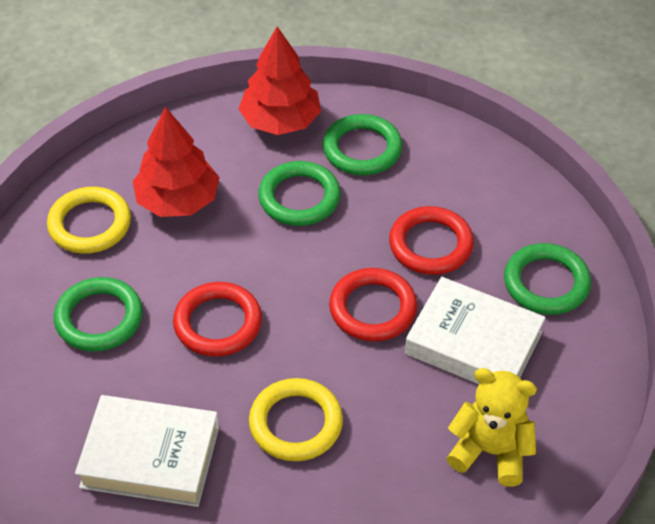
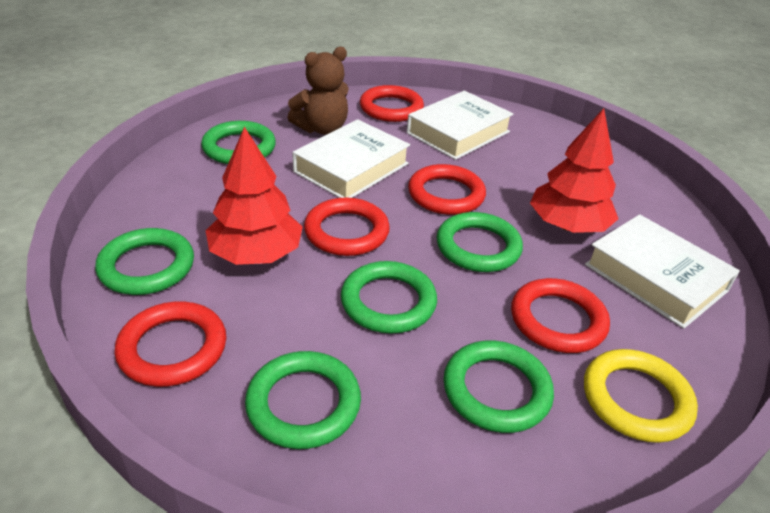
brown teddy bear: none = 0 -> [287,47,349,135] = 1
green ring: [54,277,143,352] [258,161,341,226] [323,114,402,175] [504,243,591,315] = 4 -> [95,228,194,295] [201,121,276,164] [245,351,361,449] [341,261,437,334] [436,212,523,272] [443,340,554,433] = 6
red ring: [173,282,262,357] [329,268,417,341] [389,206,474,275] = 3 -> [114,302,226,387] [304,198,390,256] [360,85,424,122] [408,164,486,215] [511,278,610,353] = 5
white book: [75,395,219,507] [405,277,546,384] = 2 -> [292,119,410,198] [407,91,513,160] [585,214,740,329] = 3
yellow ring: [47,187,131,254] [249,378,343,461] = 2 -> [584,349,698,443] = 1
yellow teddy bear: [446,368,537,487] = 1 -> none = 0

